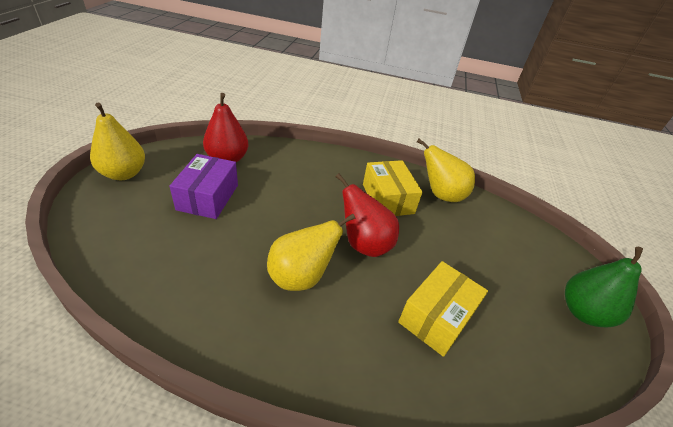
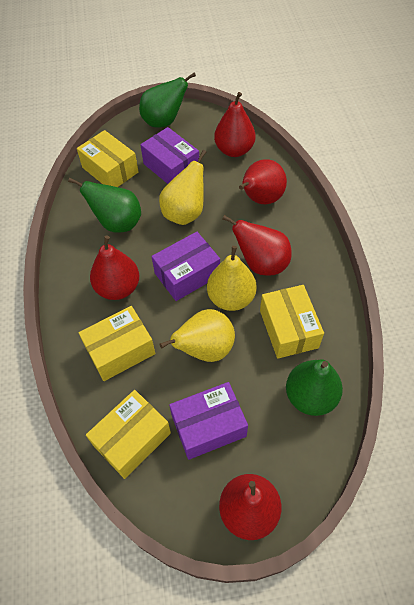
green pear: [565,247,643,327] = 1 -> [68,178,141,233] [139,72,196,128] [286,359,343,416] = 3
purple box: [169,154,238,219] = 1 -> [140,127,199,184] [152,232,220,301] [169,382,248,460] = 3
red pear: [203,93,249,162] [336,173,399,257] = 2 -> [90,236,139,300] [214,92,255,157] [219,474,281,540] [222,215,292,276] [239,159,287,204] = 5
yellow box: [363,160,423,216] [398,261,488,357] = 2 -> [77,130,139,187] [78,306,156,381] [86,390,171,479] [260,285,324,359] = 4

